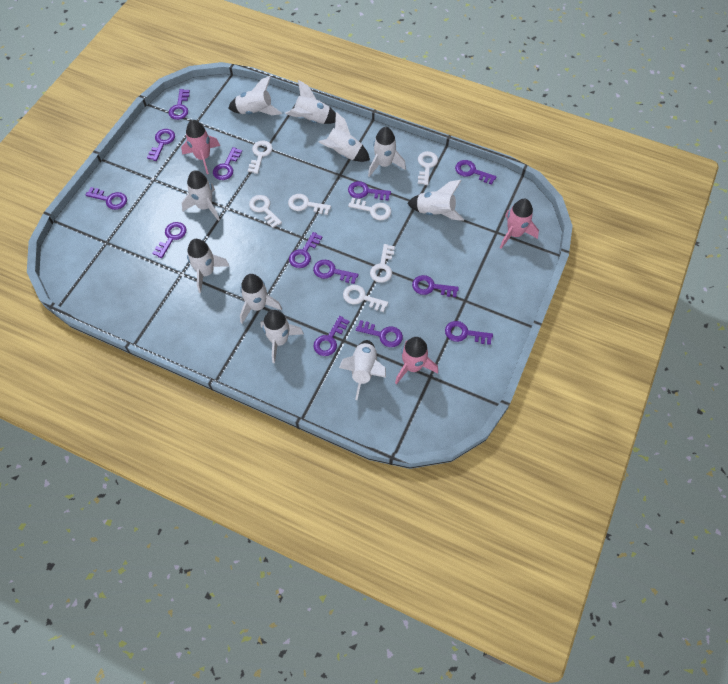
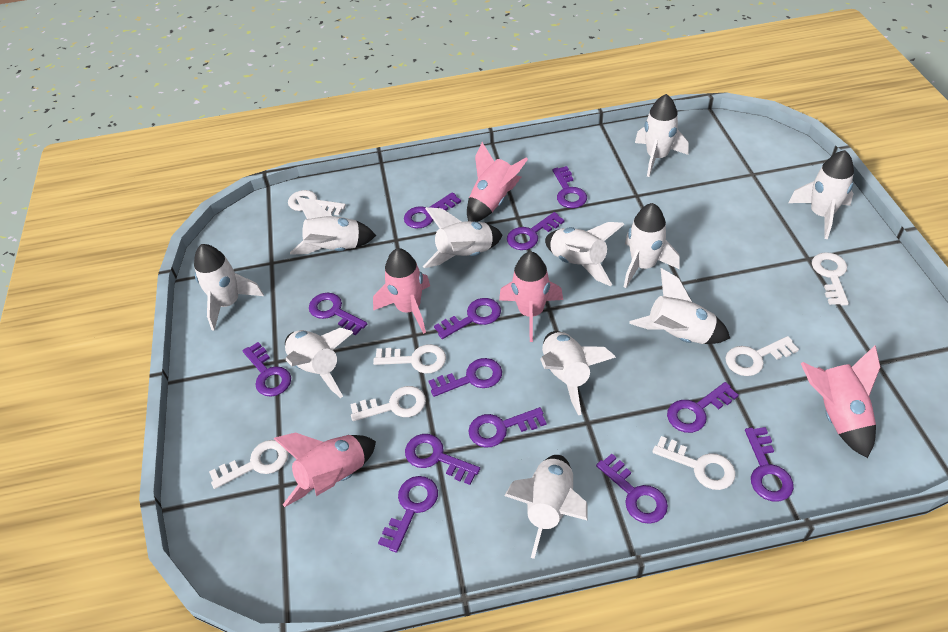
pink rocket: [181,120,220,174] [395,337,438,384] [500,199,539,249] = 3 -> [273,432,376,507] [373,248,430,334] [467,142,528,222] [499,252,563,342] [801,345,880,458] = 5
white rocket: [181,170,220,221] [187,239,230,293] [228,76,282,115] [240,274,282,323] [260,310,304,363] [285,80,336,124] [319,112,370,162] [339,340,386,400] [368,127,406,177] [407,180,464,221] = 10 -> [194,244,264,331] [285,328,354,398] [290,196,376,255] [423,207,502,268] [504,455,588,559] [540,331,616,415] [545,222,624,286] [624,203,679,288] [629,268,730,344] [635,94,689,177] [788,150,854,239] = 11

